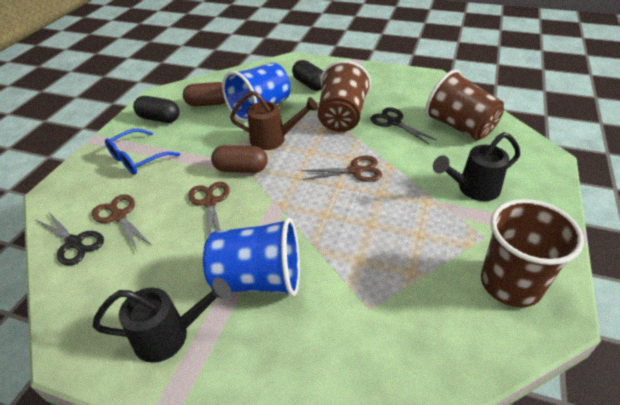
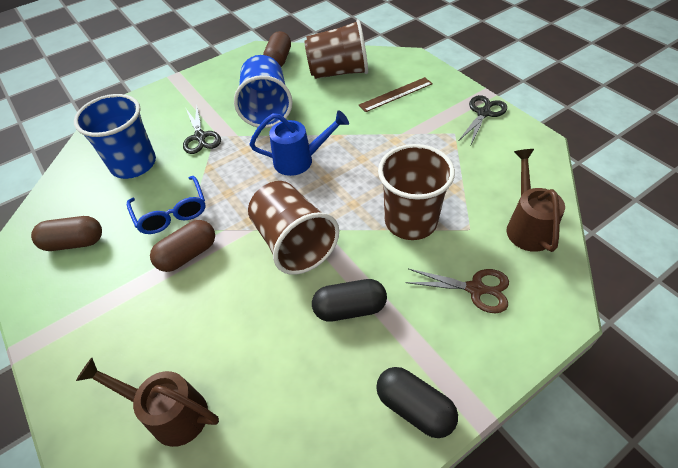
black watering can: [92,278,231,363] [433,132,520,201] = 2 -> none = 0
blue watering can: none = 0 -> [250,110,349,176] = 1
brown capsule: [183,82,226,106] [211,145,268,173] = 2 -> [31,216,102,251] [150,220,215,272] [263,31,291,67] = 3
brown ruler: none = 0 -> [359,77,433,112] = 1
brown scissors: [92,194,151,251] [189,182,230,237] [301,156,382,182] = 3 -> [405,269,509,313] = 1
brown watering can: [230,91,318,150] = 1 -> [76,358,219,447] [507,149,565,252] = 2

